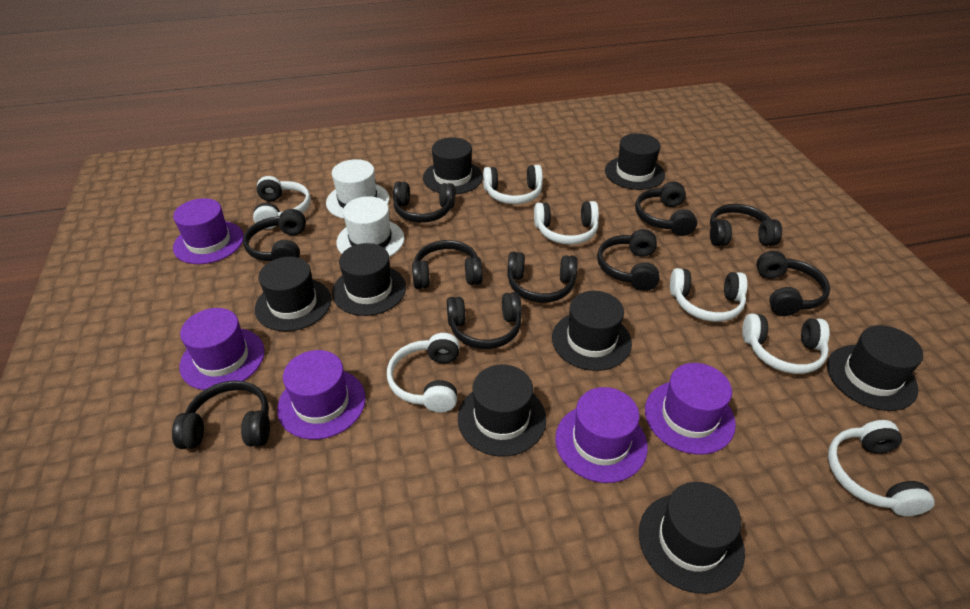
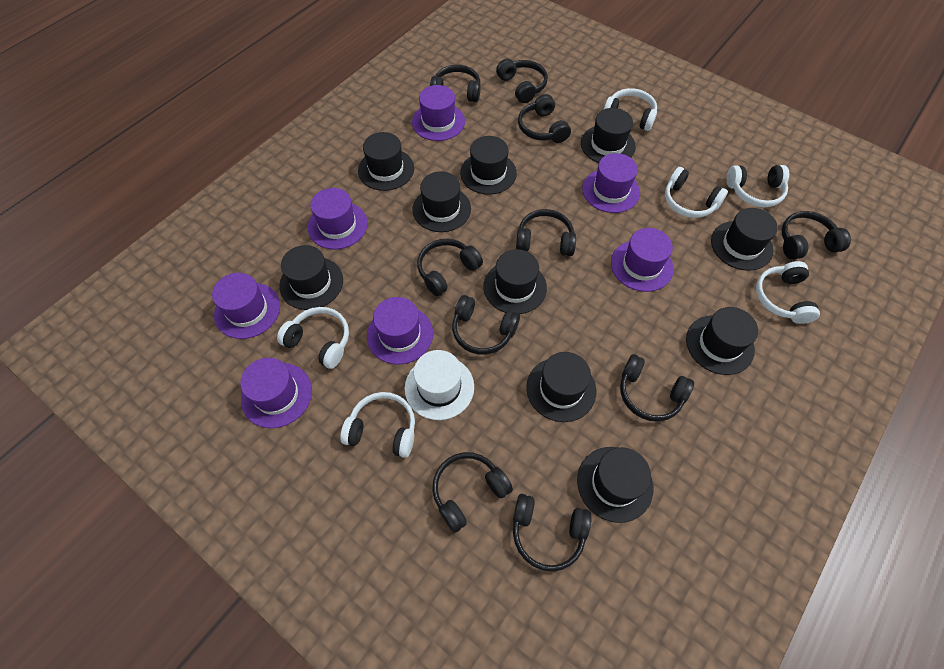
black hat: [255,257,331,332] [332,243,406,316] [423,137,483,194] [458,364,546,456] [552,291,632,371] [605,133,665,190] [639,482,745,594] [827,325,923,411] = 8 -> [279,245,343,310] [358,132,414,191] [412,171,471,232] [460,136,517,195] [483,249,547,314] [526,352,596,422] [577,447,653,523] [581,108,636,163] [686,307,758,375] [711,208,778,271] = 10
purple hat: [173,198,244,264] [180,308,265,390] [277,350,366,440] [555,387,648,483] [645,363,736,455] = 5 -> [212,273,280,339] [240,358,312,428] [308,188,368,249] [367,297,433,364] [412,85,465,141] [582,153,640,213] [611,228,674,292] = 7
white hat: [326,159,389,219] [336,196,404,257] = 2 -> [405,350,474,420] = 1
white headphones: [253,176,311,229] [387,333,460,413] [483,165,543,204] [534,201,599,245] [670,268,747,322] [742,313,830,374] [828,420,935,516] = 7 -> [277,307,349,369] [340,392,415,458] [603,88,657,131] [665,167,728,218] [727,165,789,207] [756,261,820,324] = 6

